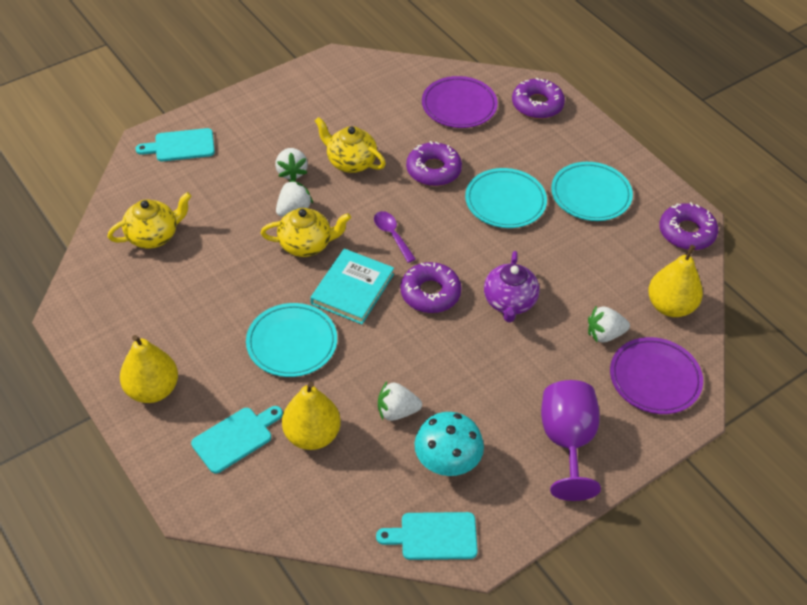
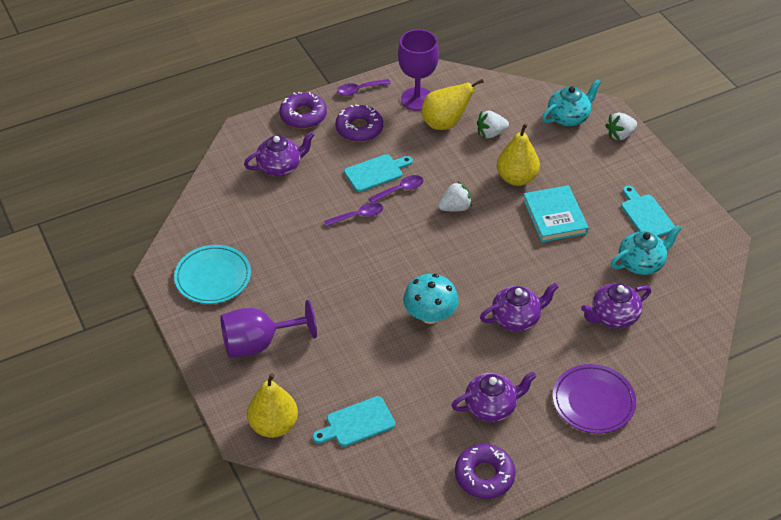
purple donut: [400,262,462,313] [406,141,462,186] [512,77,565,119] [659,202,718,250] = 4 -> [279,92,327,129] [335,104,383,142] [455,444,516,499] = 3
purple goblet: [541,380,601,501] = 1 -> [220,300,317,357] [398,29,439,111] = 2
purple plate: [422,76,498,128] [610,337,703,414] = 2 -> [553,364,636,434] = 1
purple spoon: [374,211,416,263] = 1 -> [324,202,383,227] [337,79,391,96] [368,175,424,202] = 3
purple teapot: [484,251,540,323] = 1 -> [244,132,315,177] [451,372,536,422] [480,283,559,332] [581,283,651,329] = 4
turquoise plate: [246,303,337,377] [465,168,547,228] [551,162,633,221] = 3 -> [174,245,251,304] = 1
turquoise teapot: none = 0 -> [542,79,601,126] [611,225,681,275] = 2
white strawberry: [275,148,308,181] [276,180,313,217] [378,382,422,421] [588,306,630,343] = 4 -> [438,181,472,211] [477,111,509,138] [605,113,637,140] = 3
yellow teapot: [107,192,191,249] [261,208,351,257] [315,117,386,173] = 3 -> none = 0

